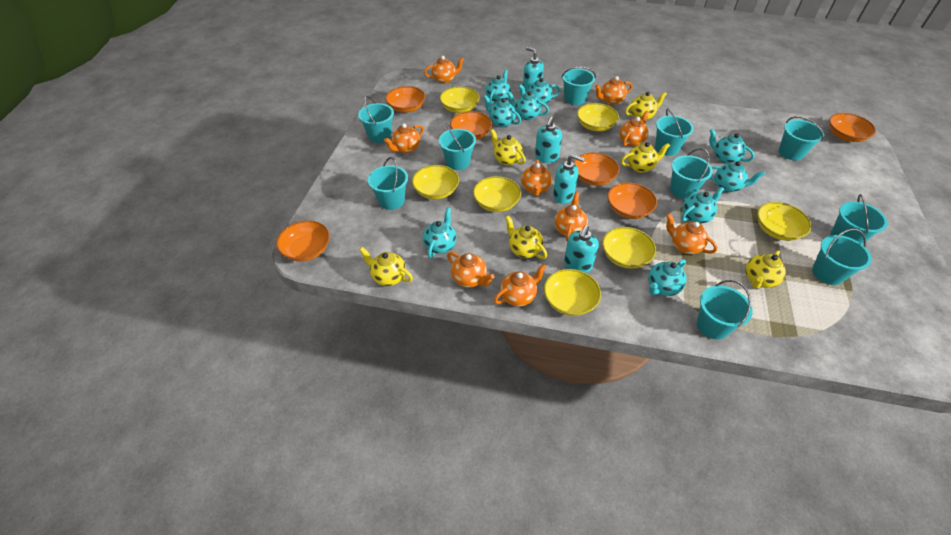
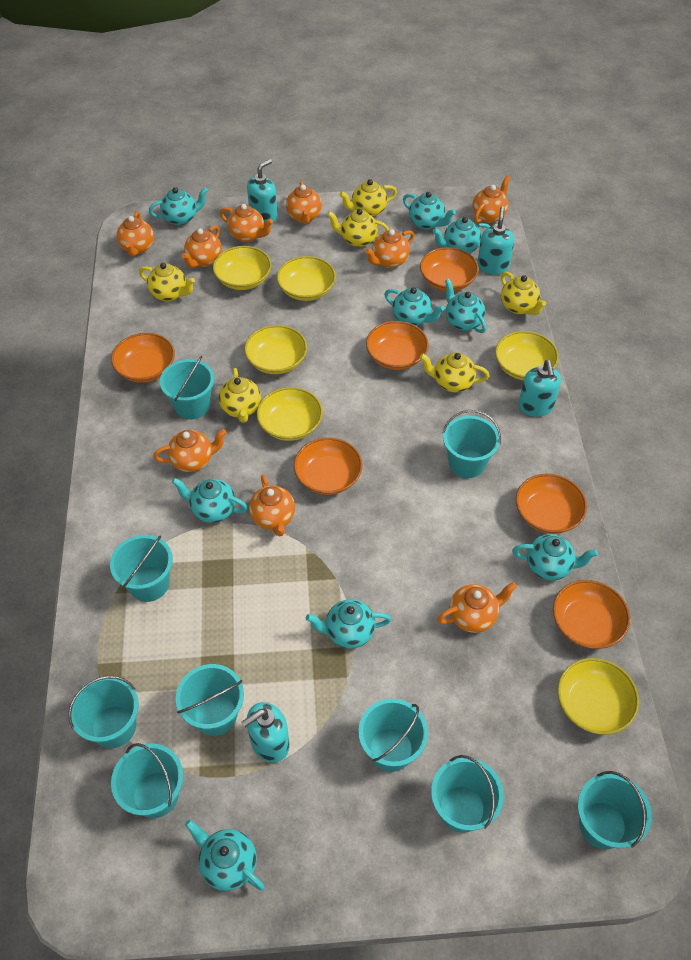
turquoise bucket: [358,96,394,143] [368,157,408,210] [439,123,476,170] [562,67,596,105] [655,109,694,156] [670,148,713,199] [697,280,753,339] [779,116,824,160] [812,228,872,285] [830,194,888,244] = 10 -> [68,676,139,748] [110,535,173,602] [111,743,183,818] [160,356,214,419] [176,664,244,736] [358,699,428,772] [431,755,504,833] [442,410,501,478] [578,771,652,849] = 9
yellow bowl: [412,165,459,199] [440,86,480,113] [473,176,521,212] [544,269,601,316] [577,103,619,131] [602,227,656,269] [757,202,812,241] = 7 -> [213,246,271,290] [244,325,307,374] [257,387,323,441] [277,256,336,301] [495,331,559,380] [557,658,639,735] = 6

